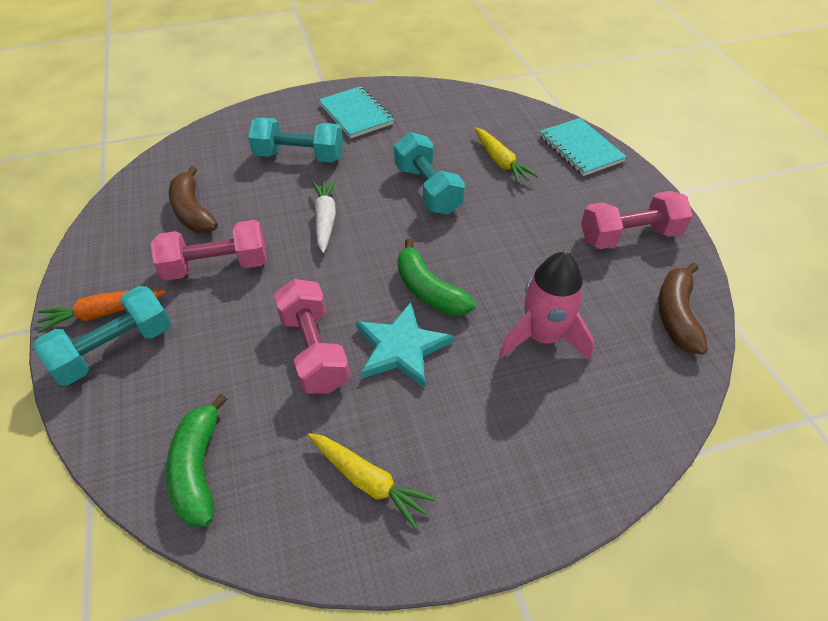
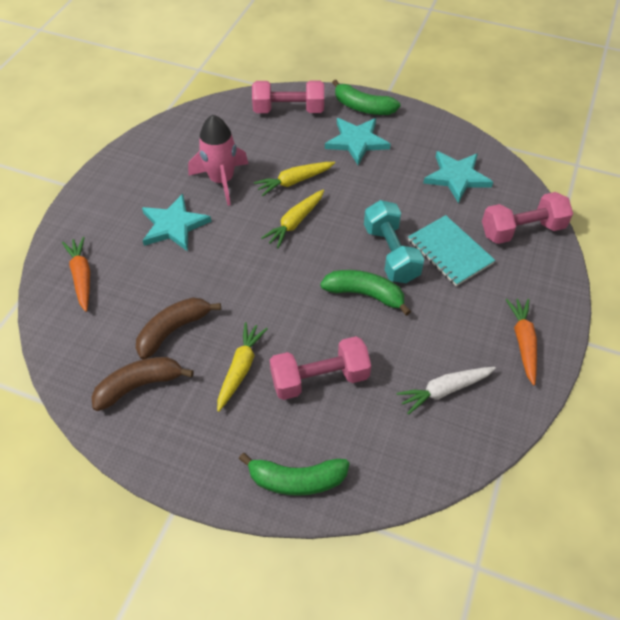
green banana: [166,393,227,527] [398,239,476,316] = 2 -> [239,453,350,496] [320,270,411,316] [332,80,400,115] = 3
orange carrot: [37,290,165,333] = 1 -> [62,237,90,312] [506,299,537,386] = 2
turquoise dumbbell: [34,286,171,385] [248,118,343,162] [394,132,465,214] = 3 -> [364,200,424,283] = 1
turquoise notebook: [318,86,394,138] [539,118,627,176] = 2 -> [408,215,495,286] = 1
turquoise star: [356,302,454,388] = 1 -> [142,194,212,251] [325,118,391,165] [423,151,493,203] = 3
yellow carrot: [308,433,436,529] [475,128,538,184] = 2 -> [217,322,268,412] [254,162,335,196] [261,189,324,248] = 3

